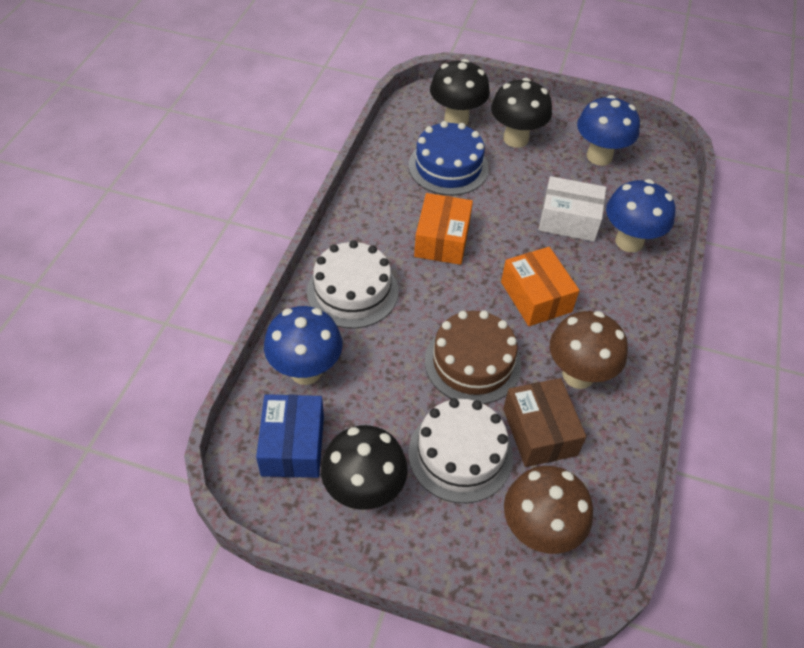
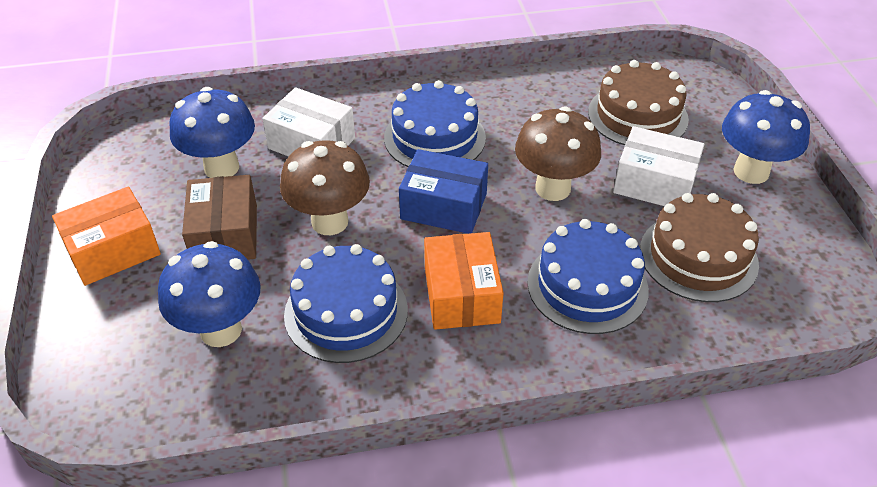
black mushroom: [321,425,408,510] [430,59,490,125] [491,78,552,148] = 3 -> none = 0
blue cake: [409,121,489,195] = 1 -> [284,244,408,363] [384,80,486,167] [527,219,649,334] = 3
brown cake: [425,310,521,404] = 1 -> [588,60,689,145] [640,193,759,302] = 2
white box: [538,176,606,242] = 1 -> [262,87,355,157] [613,126,704,206] = 2
white cake: [307,240,398,328] [408,398,513,503] = 2 -> none = 0

